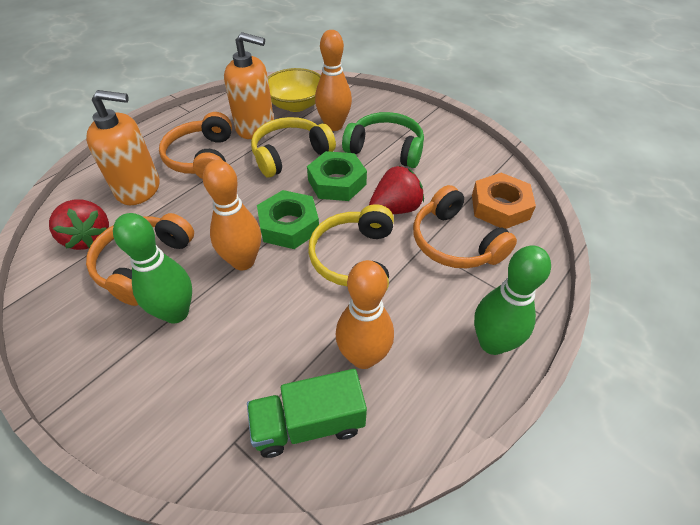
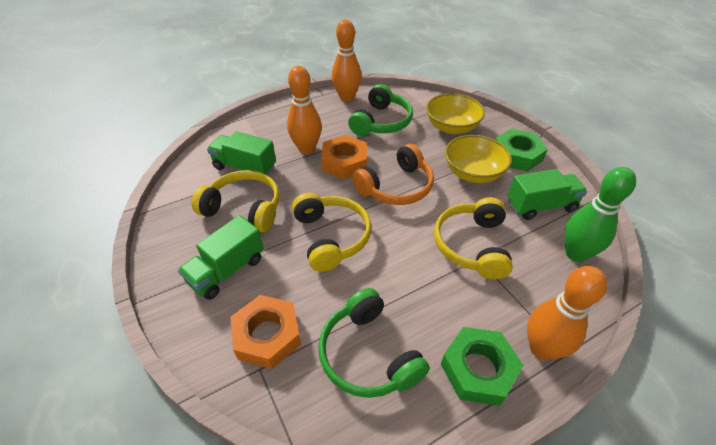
green bowling pin: [113,213,192,323] [474,245,551,355] = 2 -> [565,167,636,262] = 1
green headphones: [342,112,424,168] = 1 -> [318,288,430,398] [348,84,413,136] = 2
green truck: [247,369,367,458] = 1 -> [178,215,264,300] [207,131,276,181] [507,169,587,220] = 3
orange headphones: [86,213,194,306] [159,112,232,179] [413,185,517,268] = 3 -> [352,144,434,205] = 1
orange nut: [472,173,536,229] = 1 -> [230,295,301,369] [321,135,367,179] = 2
orange soap dispenser: [86,90,159,205] [224,32,274,139] = 2 -> none = 0
red strawberry: [49,199,109,250] [369,166,424,214] = 2 -> none = 0
yellow bowl: [268,68,321,112] = 1 -> [426,93,485,134] [445,135,512,183] = 2
yellow headphones: [251,117,336,178] [308,204,394,290] = 2 -> [192,170,280,232] [292,193,371,272] [434,197,513,280] = 3

